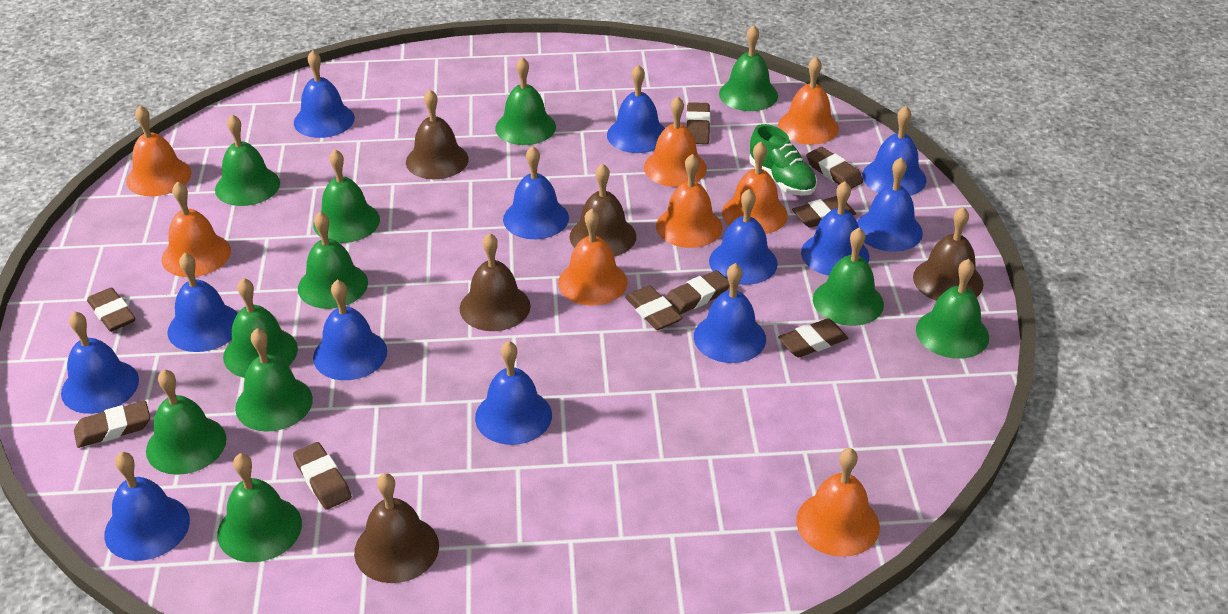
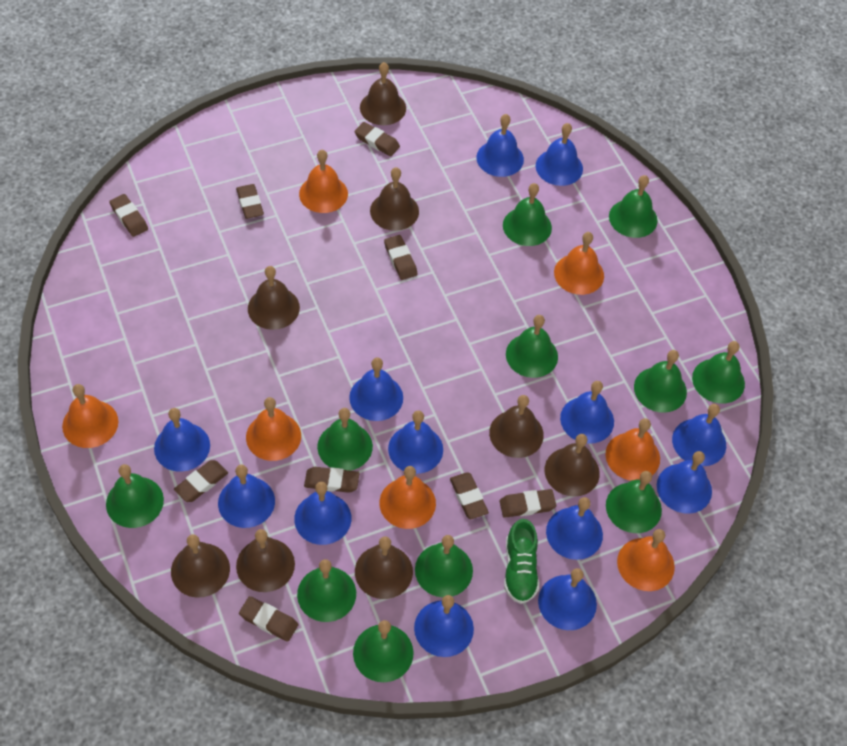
brown bell: [354,473,439,583] [406,89,469,179] [460,233,531,331] [570,163,636,257] [913,207,984,301] = 5 -> [171,534,230,598] [236,529,295,592] [248,266,300,330] [355,536,413,599] [360,62,406,125] [370,167,419,231] [489,395,544,458] [545,434,600,497] = 8
orange bell: [126,106,192,197] [162,181,231,277] [558,209,628,306] [644,96,707,187] [656,154,722,248] [722,142,788,234] [778,57,839,145] [796,448,880,557] = 8 -> [62,384,119,448] [246,397,301,461] [299,150,348,213] [379,466,436,529] [554,232,604,295] [606,418,660,481] [617,529,675,591] = 7

